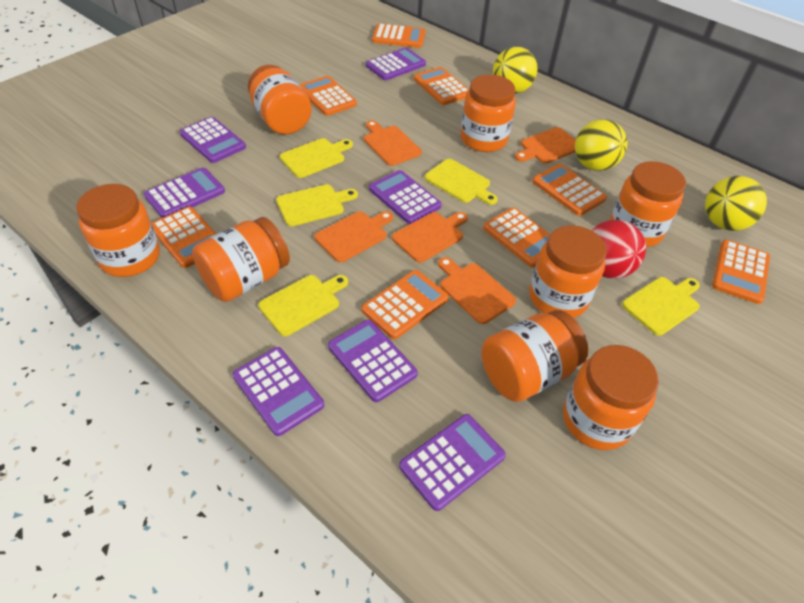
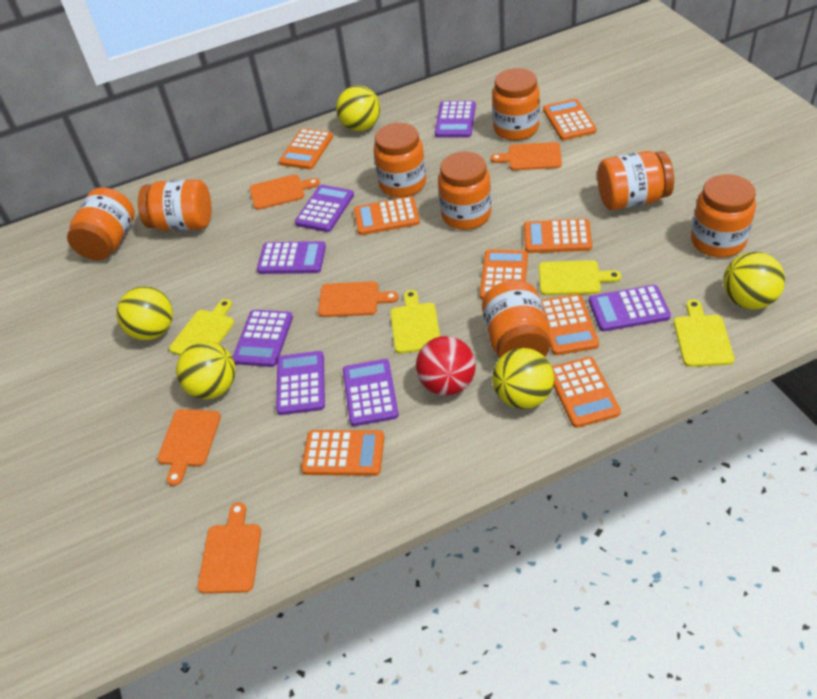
yellow ball: [493,47,537,93] [575,119,627,171] [705,176,767,231] = 3 -> [117,286,173,340] [176,341,235,399] [336,86,380,131] [492,348,554,409] [723,252,785,310] = 5
yellow cutting board: [258,275,348,336] [276,184,358,226] [280,138,353,178] [425,159,498,205] [622,277,700,336] = 5 -> [169,299,234,356] [391,290,440,354] [539,260,621,295] [674,299,734,367] = 4

